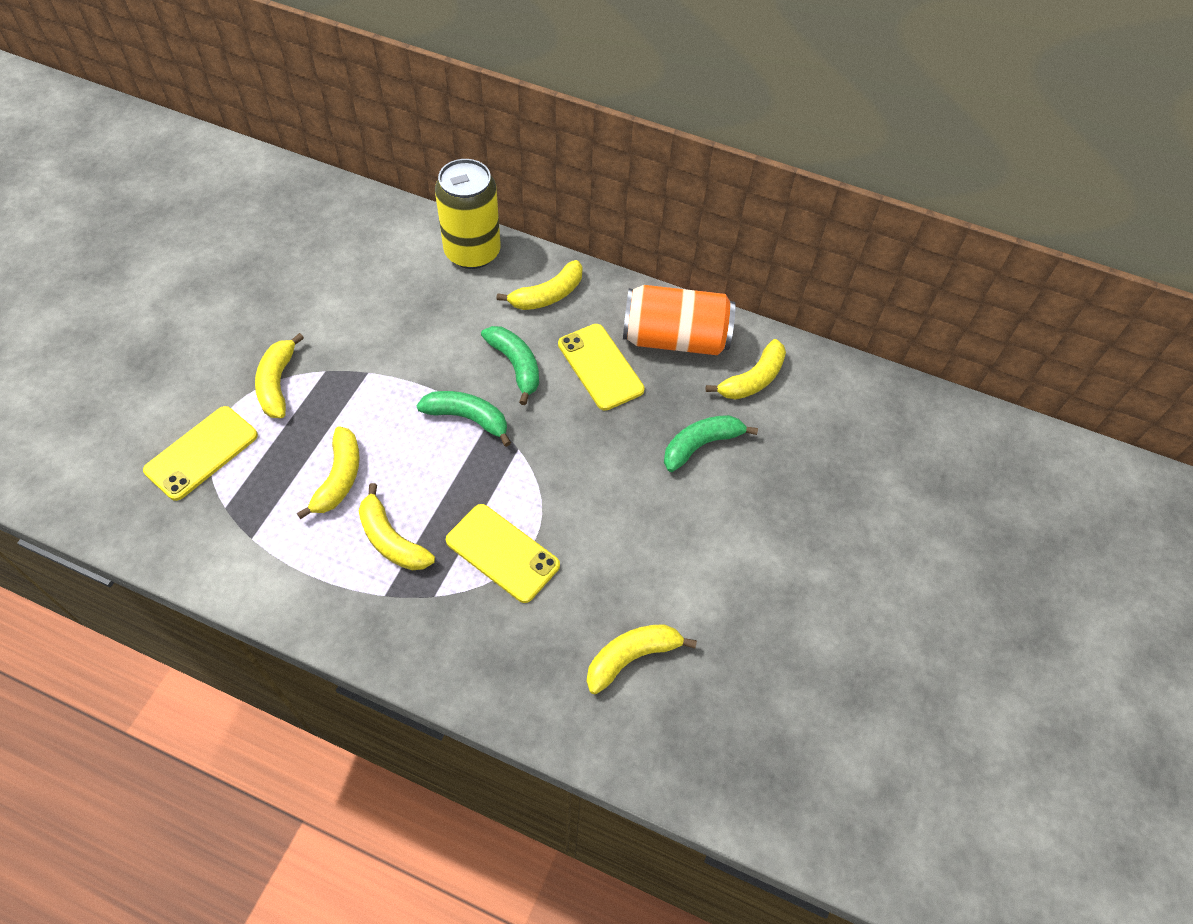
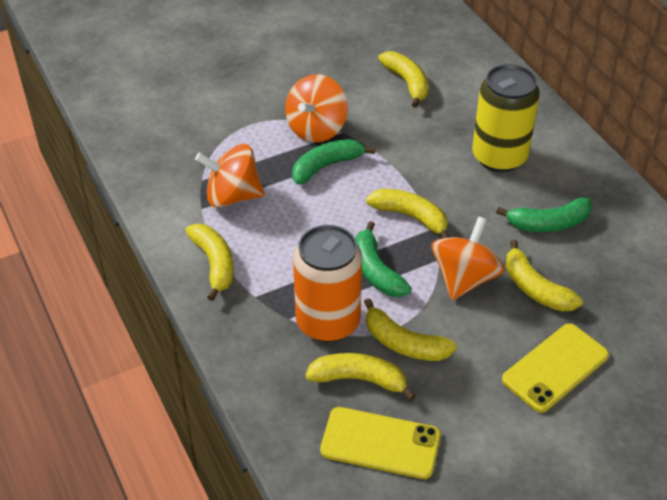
orange spinning top: none = 0 -> [195,144,265,208] [285,74,348,142] [432,216,505,300] = 3
yellow phone: [143,406,258,501] [446,504,560,603] [558,324,645,411] = 3 -> [320,407,441,479] [502,323,609,413] = 2

